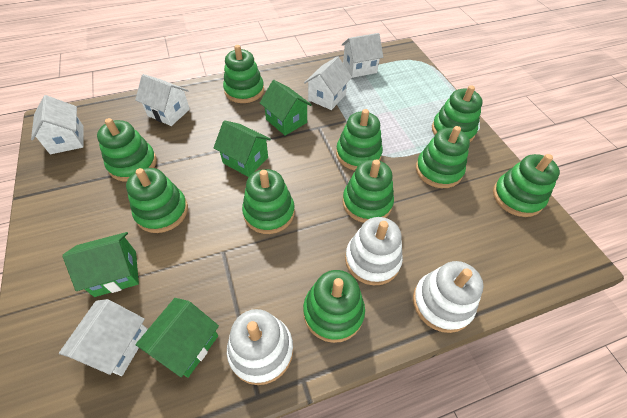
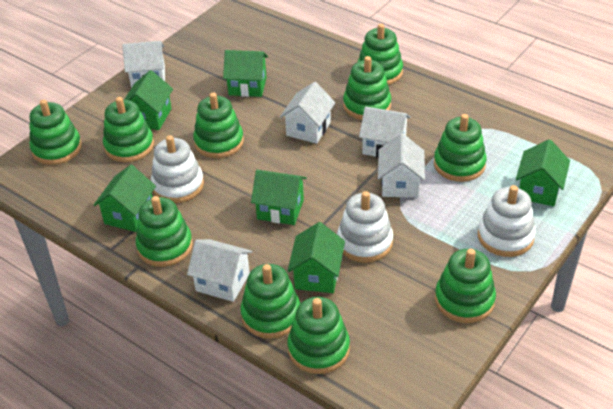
green house: [63,232,139,297] [135,298,219,378] [213,120,271,177] [260,80,312,136] = 4 -> [94,165,156,232] [124,70,173,130] [223,50,268,97] [251,170,307,225] [288,222,345,293] [516,139,570,206] = 6

